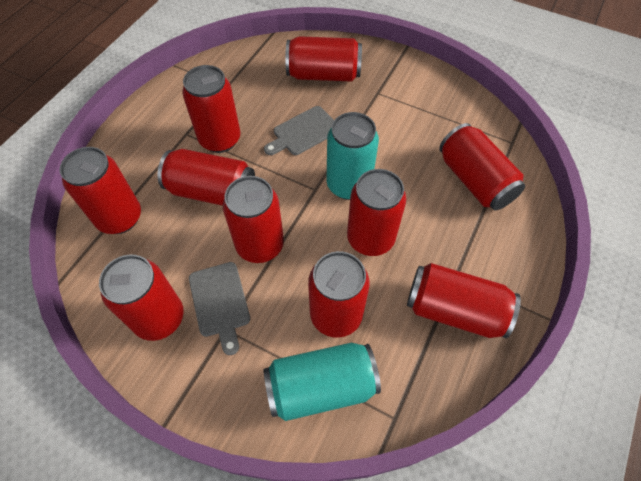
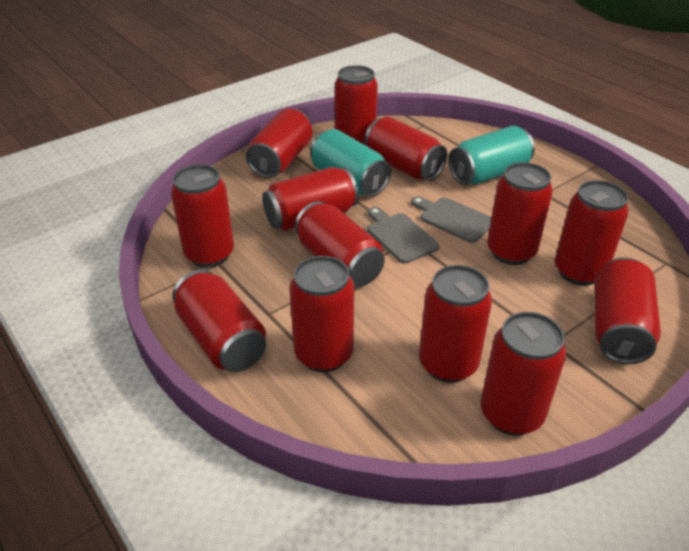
red can: [59,147,141,234] [99,255,184,341] [158,149,255,206] [182,65,240,153] [223,176,284,263] [285,36,362,82] [308,251,370,338] [347,169,406,256] [407,263,521,339] [439,123,525,210] = 10 -> [171,165,234,268] [172,270,266,372] [246,109,312,178] [262,167,359,231] [289,256,354,372] [295,201,385,286] [335,65,378,145] [364,117,447,181] [419,265,492,383] [481,312,566,436] [487,162,553,265] [555,180,629,286] [595,257,661,364] = 13

